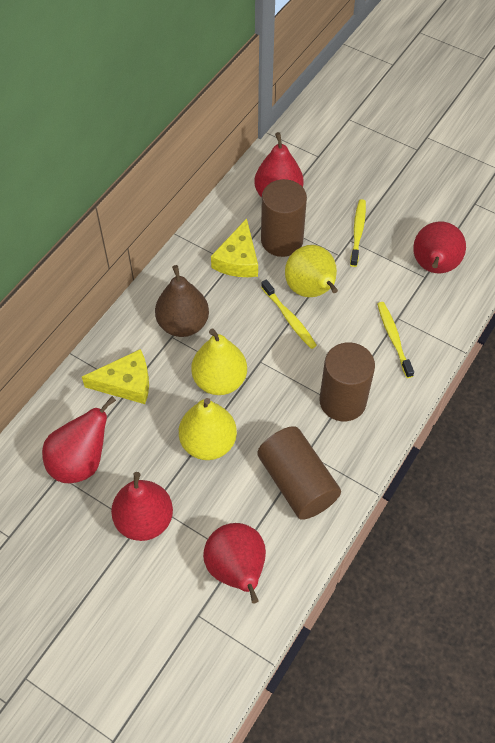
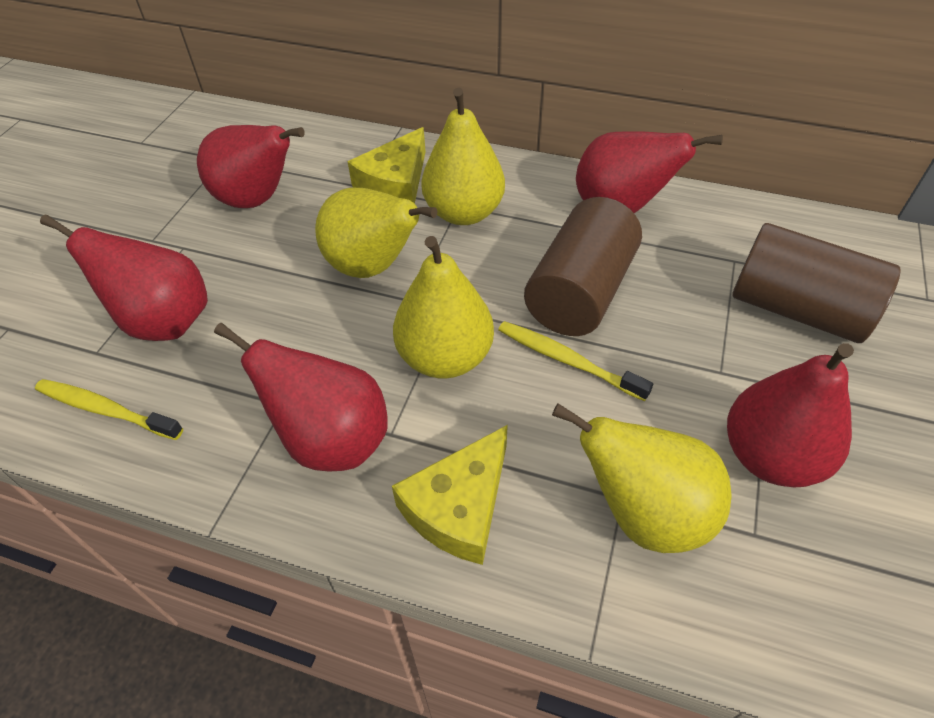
brown cylinder: [257,426,341,520] [261,179,307,257] [319,342,375,421] = 3 -> [524,197,642,336] [732,223,901,343] = 2
brown pear: [155,265,209,337] = 1 -> none = 0
yellow pear: [179,398,237,460] [191,329,247,395] [285,245,338,297] = 3 -> [315,187,438,278] [393,236,494,379] [421,88,505,225] [552,404,732,553] = 4
yellow toothbrush: [261,279,317,349] [350,199,366,267] [377,302,414,378] = 3 -> [35,379,183,440] [498,321,653,401] = 2

